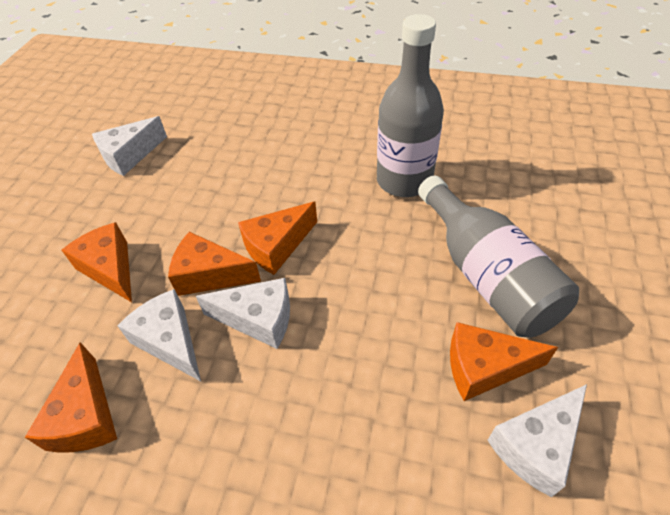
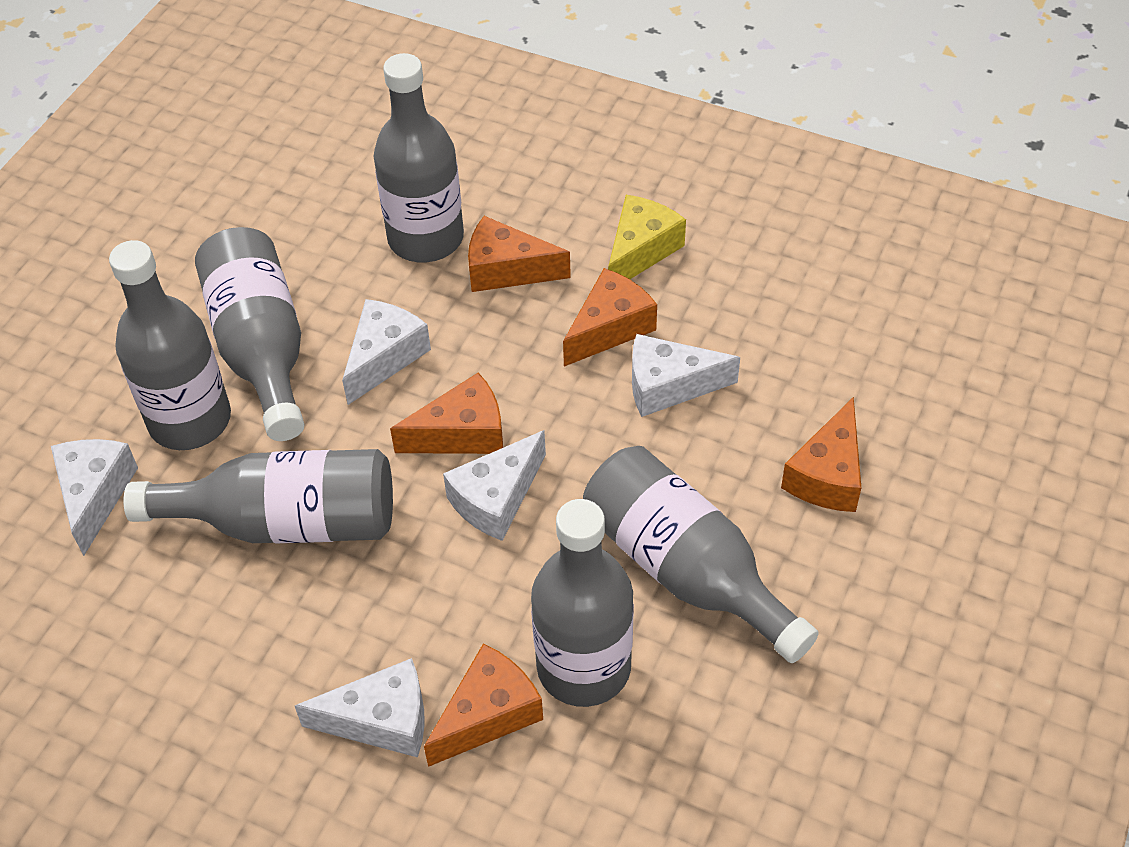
grey bottle: [377,14,444,197] [418,175,579,337] = 2 -> [109,240,231,450] [123,449,393,543] [195,227,305,441] [373,53,464,262] [531,499,634,707] [583,446,819,663] = 6
white cheese: [92,116,167,176] [117,289,201,381] [196,278,290,349] [487,384,587,497] = 4 -> [51,439,138,556] [295,658,425,758] [342,299,431,405] [443,430,546,541] [632,334,740,417] = 5
yellow cheese: none = 0 -> [608,195,686,279] = 1

